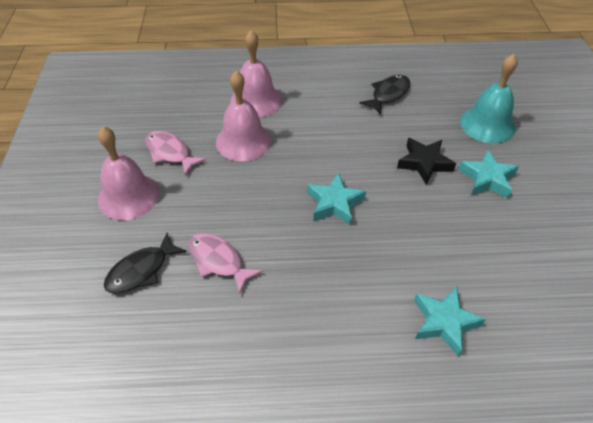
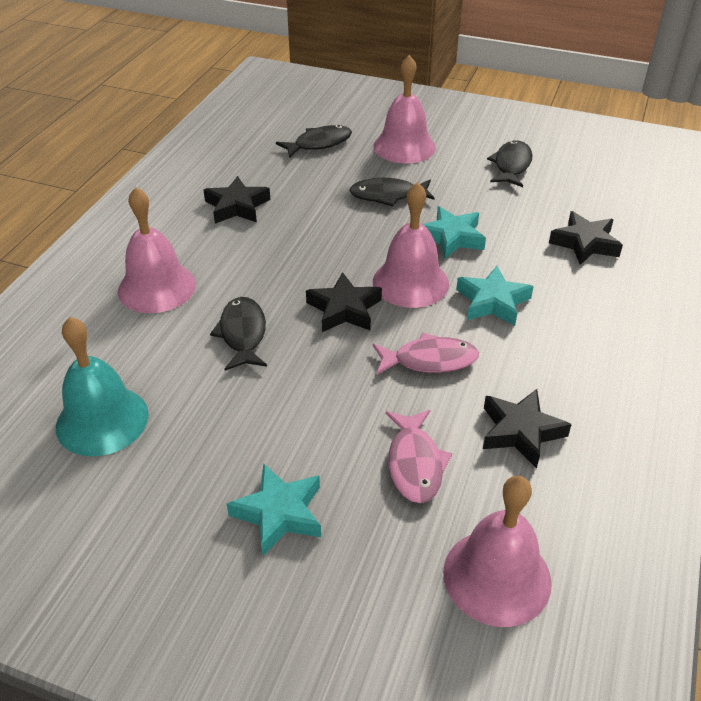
black fish: [104,233,187,293] [359,75,410,114] = 2 -> [210,297,267,370] [276,125,352,158] [349,178,435,207] [487,141,533,187] = 4
black star: [397,138,456,185] = 1 -> [204,176,270,223] [306,272,382,332] [483,389,572,468] [549,211,623,265] = 4
pink bell: [98,126,160,220] [216,71,271,161] [230,30,282,118] = 3 -> [118,187,196,313] [373,55,436,164] [373,182,449,308] [443,476,552,627] = 4

